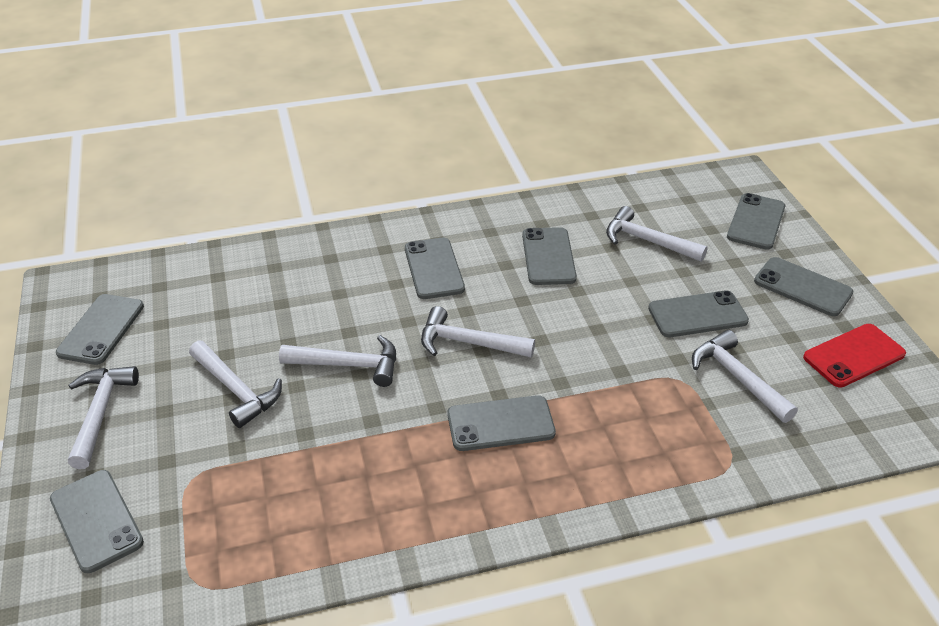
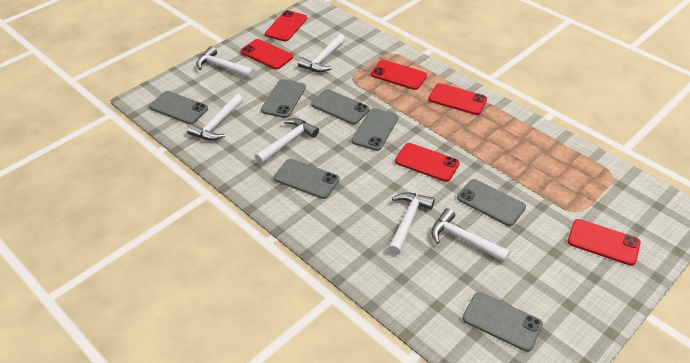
grey phone: [50,470,144,573] [56,294,144,365] [405,238,465,299] [447,395,556,451] [522,227,577,285] [648,290,749,337] [727,193,785,250] [754,257,853,316] = 8 -> [149,91,208,124] [261,79,306,118] [274,159,340,199] [311,89,370,124] [351,108,398,151] [457,179,526,226] [462,292,543,352] = 7
red phone: [803,324,906,388] = 1 -> [240,39,293,69] [265,10,307,41] [371,60,427,90] [395,143,460,182] [428,83,487,115] [568,219,641,266] = 6

